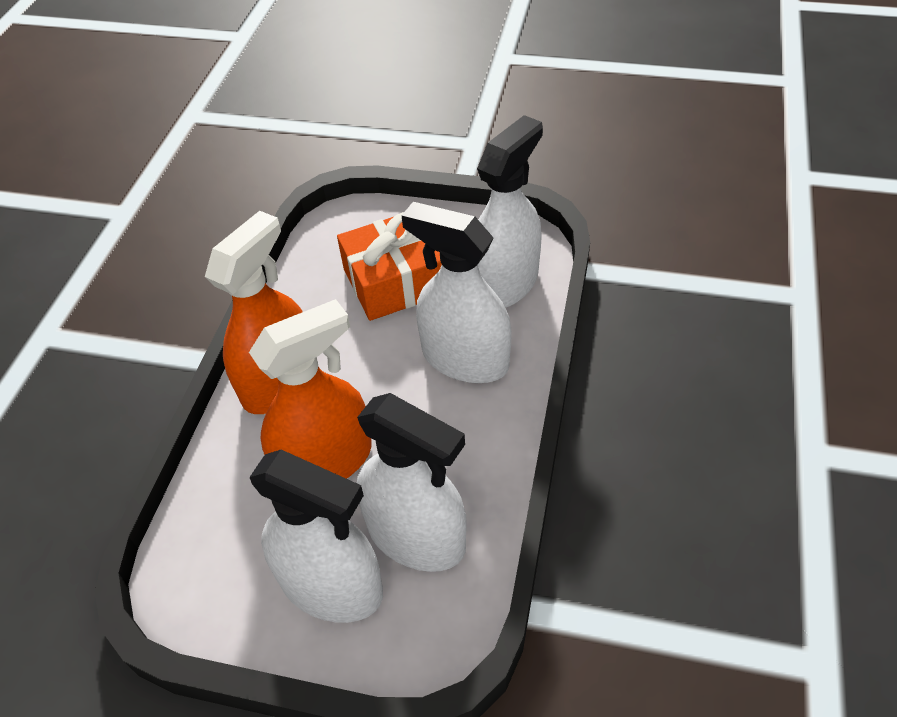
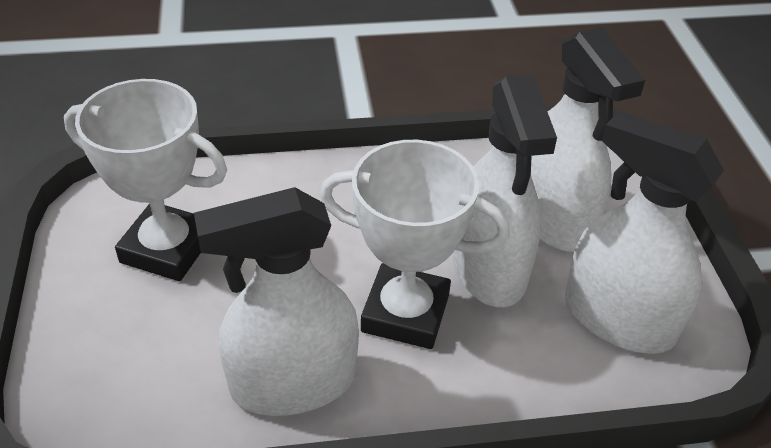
orange gift: [337,212,442,321] = 1 -> none = 0
orange spray bottle: [205,211,303,414] [249,299,372,479] = 2 -> none = 0
white trophy: none = 0 -> [64,79,227,281] [320,140,510,349] = 2

